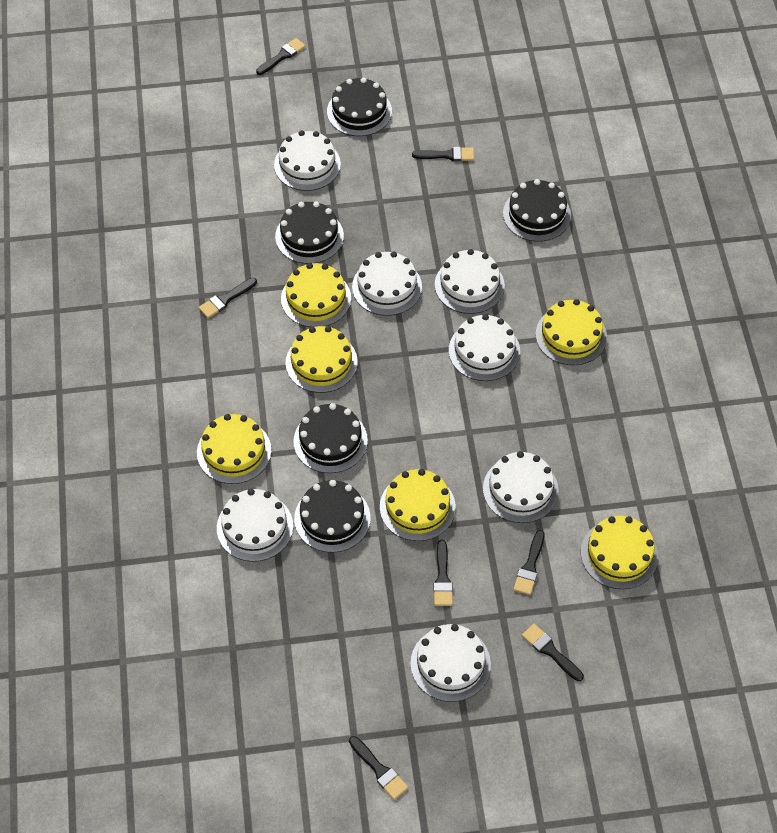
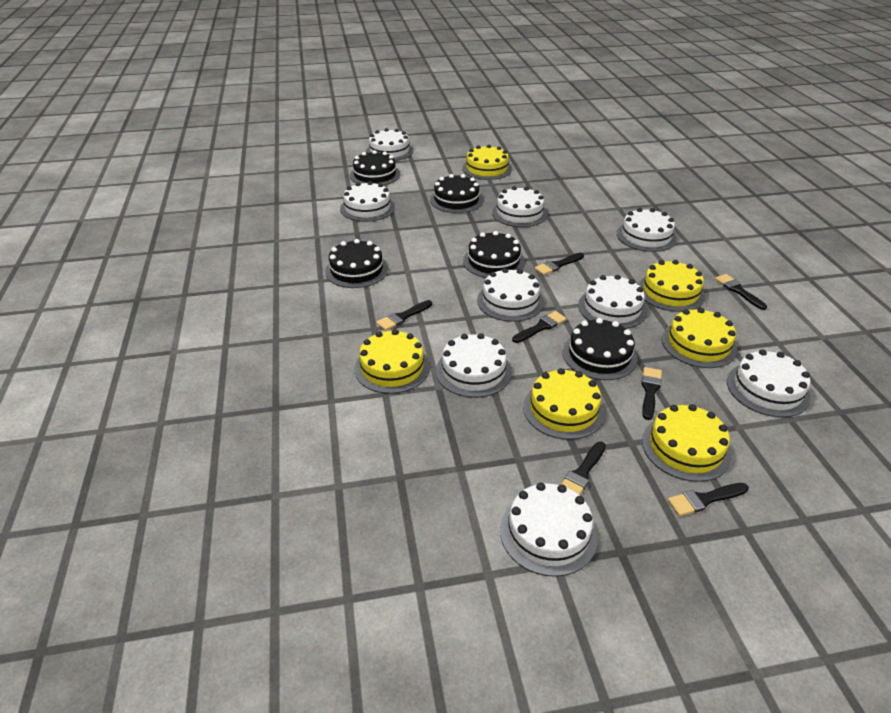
white cake: [217,489,293,562] [274,130,341,191] [352,251,422,316] [410,624,491,702] [435,249,505,314] [449,314,520,381] [483,451,559,523] = 7 -> [340,181,395,222] [366,128,413,161] [436,333,512,398] [477,268,544,322] [492,186,548,227] [500,483,598,577] [578,275,647,329] [617,208,677,252] [727,349,811,417] = 9

